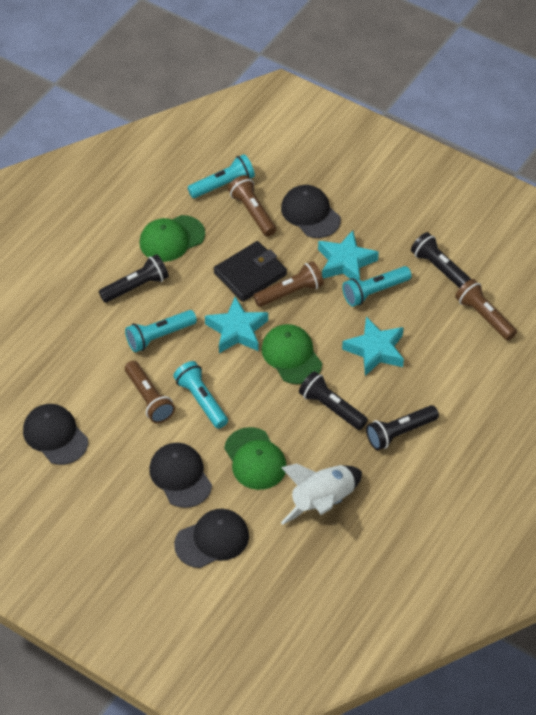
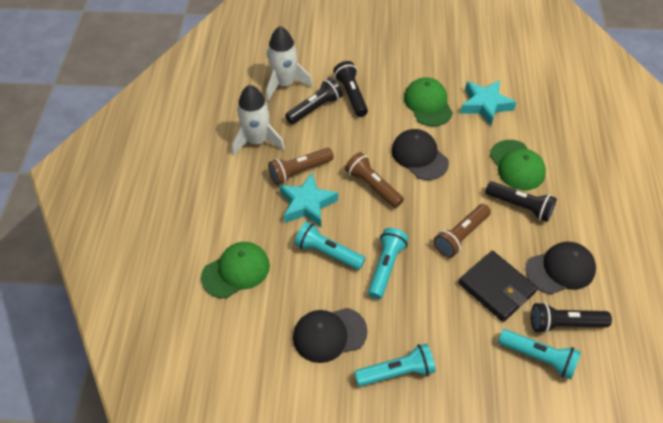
black cap: [23,404,88,465] [149,443,212,508] [174,509,249,568] [281,185,341,238] = 4 -> [293,308,368,363] [392,129,449,180] [526,242,596,294] = 3
brown flashlight: [125,361,175,423] [228,175,276,237] [253,261,324,307] [455,279,517,341] = 4 -> [268,148,334,185] [345,152,404,208] [434,204,491,258] = 3
turquoise star: [205,297,268,353] [318,230,379,280] [342,317,404,376] = 3 -> [279,173,338,227] [460,80,516,126] = 2
white rocket: [281,464,362,525] = 1 -> [232,85,285,156] [267,26,313,101] = 2

